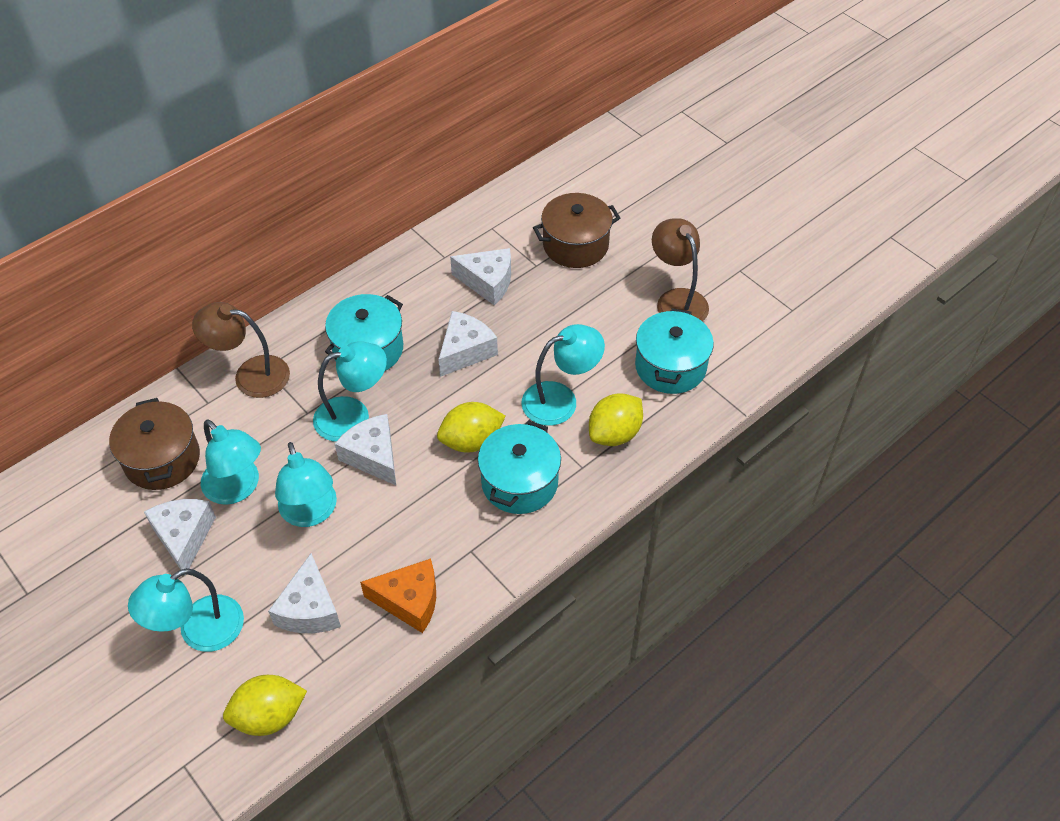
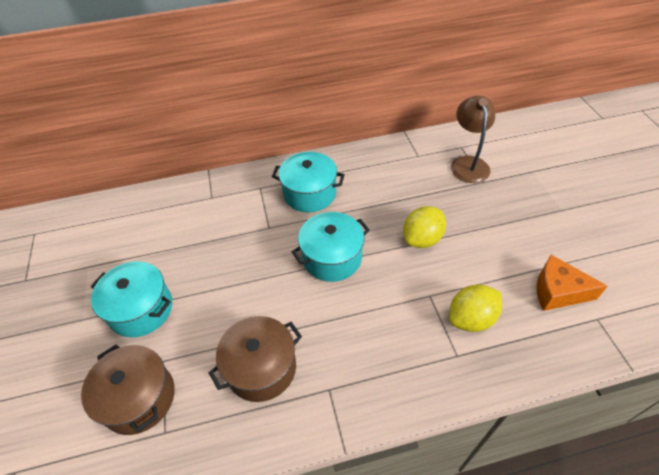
brown lamp: [192,302,290,398] [652,218,709,322] = 2 -> [451,96,495,183] = 1
turquoise lamp: [128,568,244,652] [201,419,261,505] [275,442,337,527] [313,341,387,442] [522,324,605,426] = 5 -> none = 0
white cheese: [144,499,216,576] [268,553,341,633] [335,414,396,485] [438,311,498,377] [450,248,511,305] = 5 -> none = 0
yellow lemon: [223,675,307,736] [437,402,505,453] [589,393,643,446] = 3 -> [403,206,446,248] [449,285,502,332] = 2

